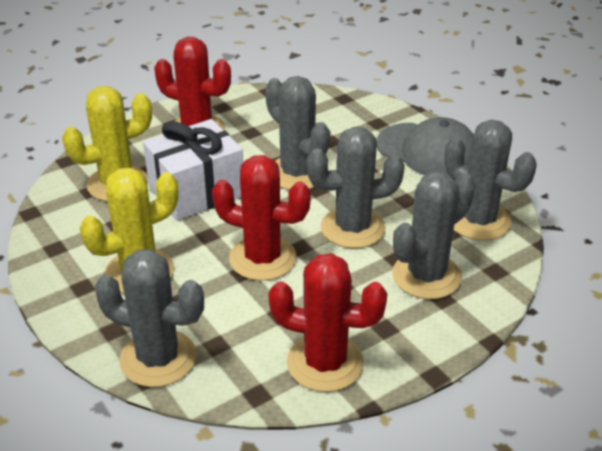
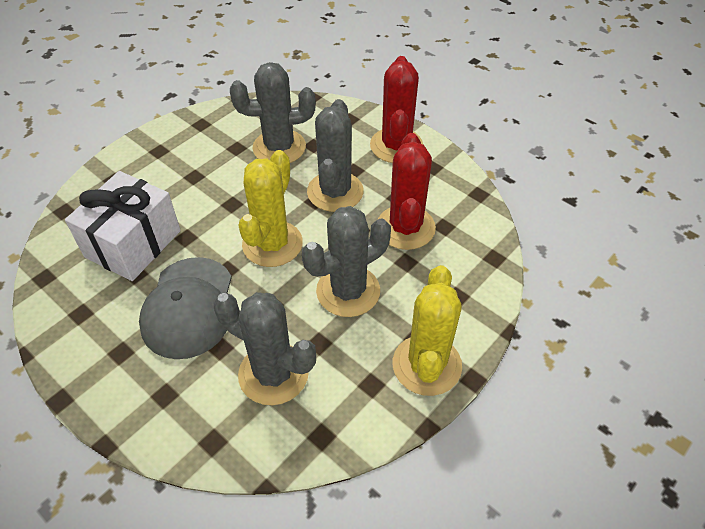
grey cactus: [95,249,204,387] [265,76,330,190] [307,127,405,248] [392,171,475,299] [445,120,537,241] = 5 -> [214,292,316,405] [230,62,316,163] [302,206,391,317] [307,99,363,212] = 4
red cactus: [154,37,231,131] [212,155,311,281] [269,253,387,392] = 3 -> [370,56,423,163] [377,133,436,250] = 2

